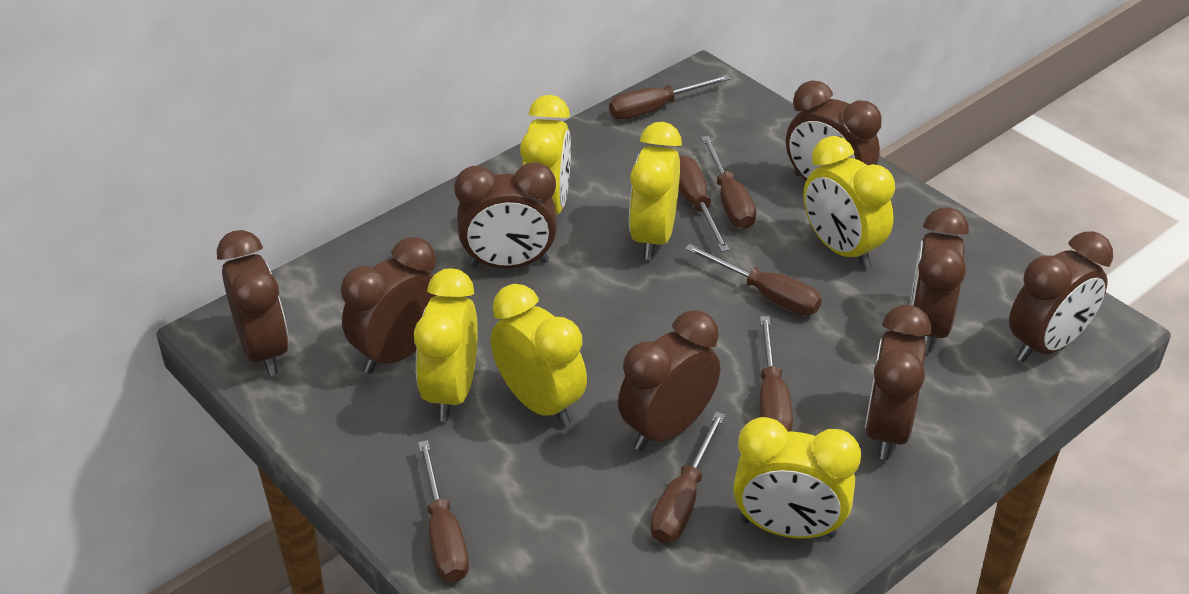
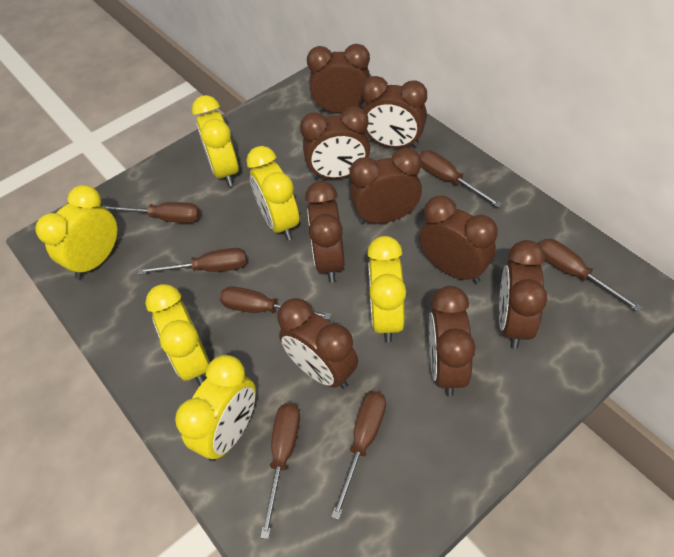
brown clock: [217,230,289,376] [341,237,437,374] [454,162,557,268] [618,310,720,451] [786,81,882,181] [865,305,931,460] [910,207,969,353] [1009,231,1113,362] = 8 -> [277,298,358,389] [300,106,370,179] [305,181,345,282] [307,44,370,113] [350,148,422,225] [361,76,427,148] [419,196,498,283] [429,286,476,396] [499,240,548,349] = 9

